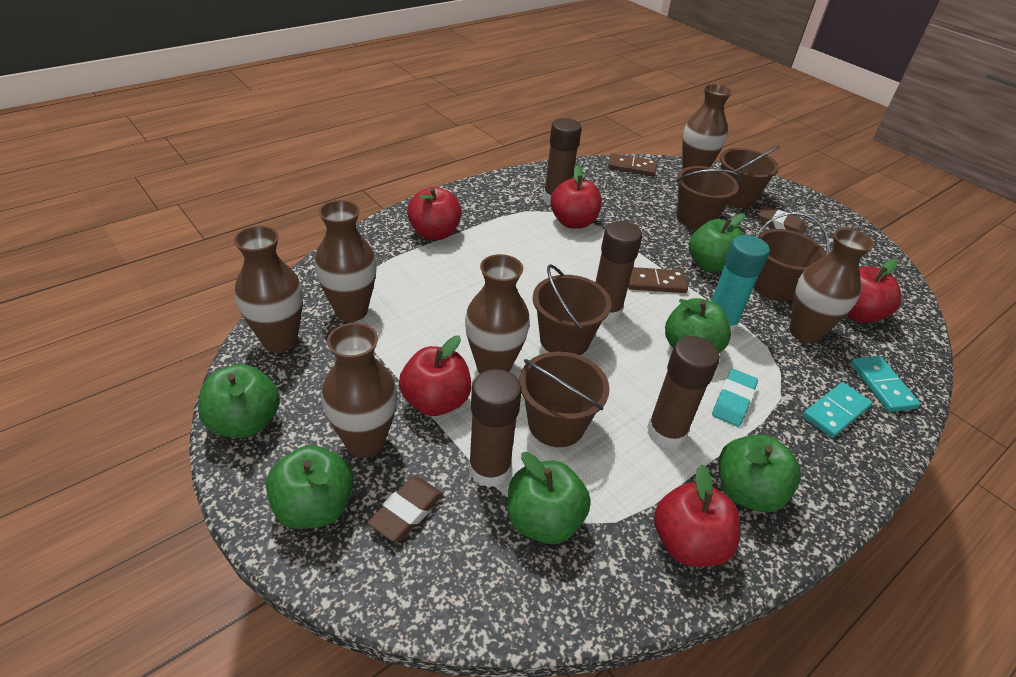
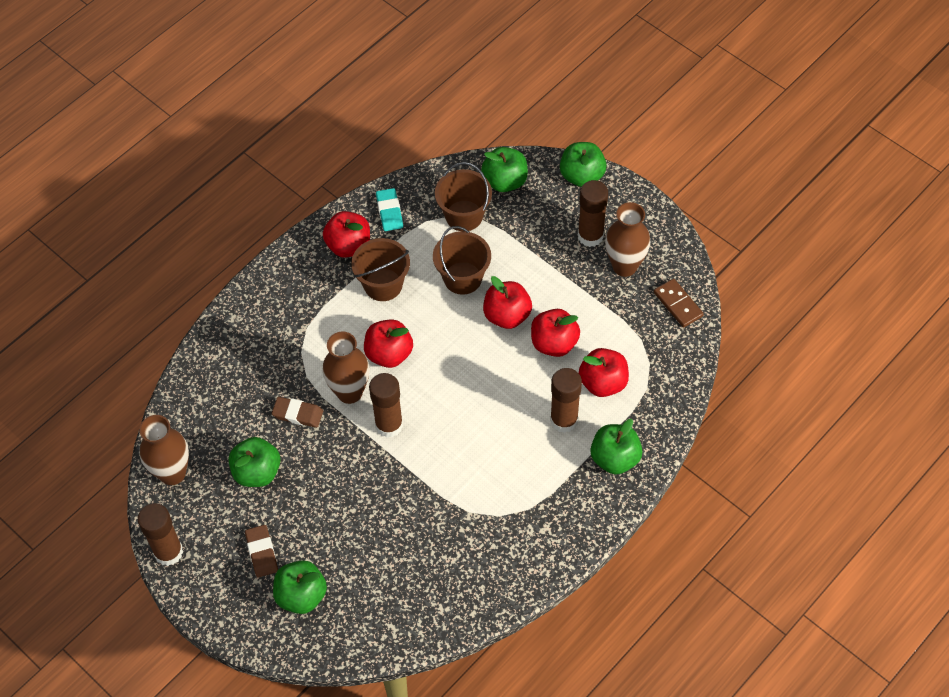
brown bucket: [519,351,610,447] [533,264,611,355] [676,166,741,229] [720,146,780,208] [753,212,830,301] = 5 -> [351,238,410,301] [433,226,491,295] [435,162,492,231] = 3
brown domino: [608,153,657,176] [628,267,688,293] = 2 -> [654,278,704,328] = 1
brown vase: [234,226,303,353] [315,200,377,322] [322,323,397,458] [465,254,530,374] [682,84,732,169] [790,228,874,343] = 6 -> [139,415,189,485] [322,332,370,404] [605,202,651,277] = 3
green apple: [198,364,280,438] [266,445,354,529] [508,452,591,544] [665,298,731,353] [689,213,745,273] [719,435,801,512] = 6 -> [229,437,281,487] [273,560,327,614] [481,147,528,192] [560,142,607,187] [590,419,643,475] = 5
turquoise domino: [803,382,872,438] [851,356,920,412] = 2 -> none = 0
turquoise glue stick: [712,235,770,335] = 1 -> none = 0

